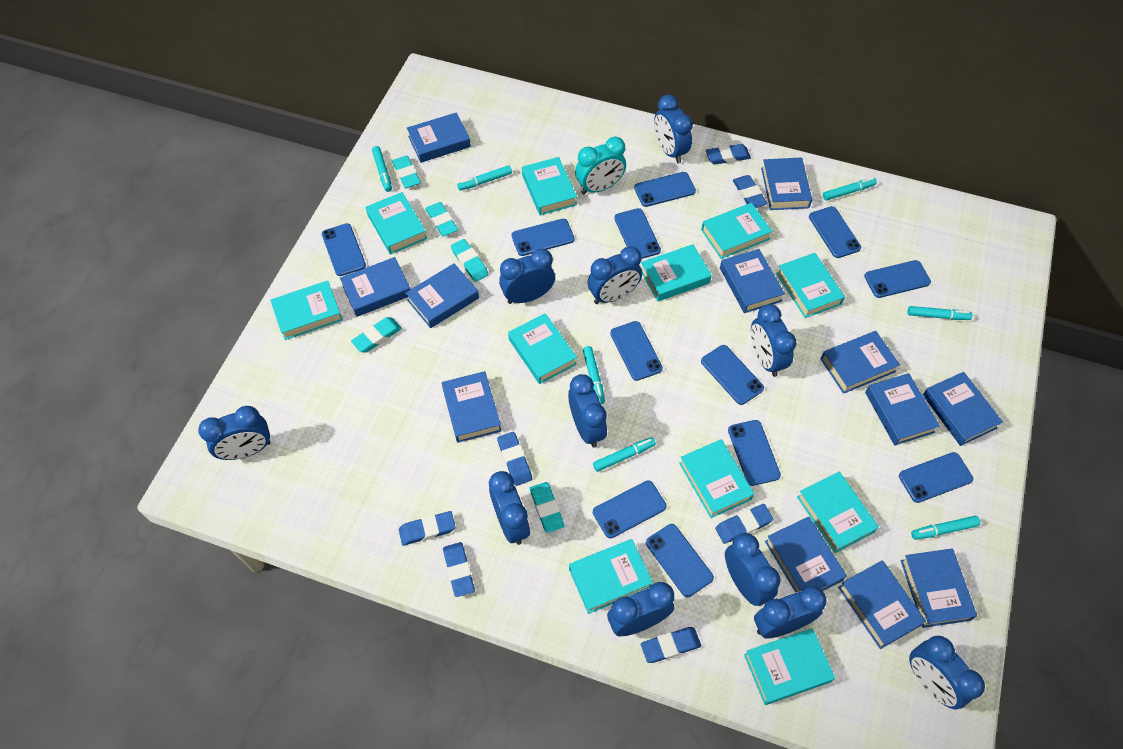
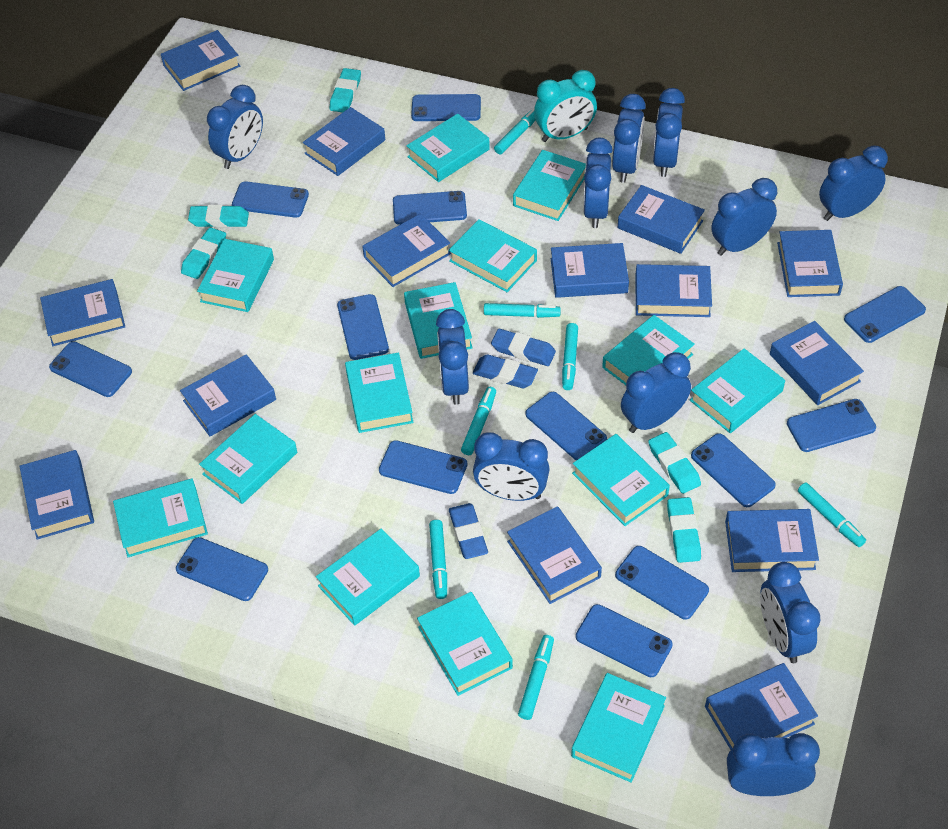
blue book: [340,257,410,317] [405,263,479,328] [407,112,471,163] [442,371,502,443] [720,249,785,313] [761,158,812,210] [765,517,847,593] [821,331,900,394] [838,560,926,649] [865,373,940,445] [901,548,977,628] [923,372,1003,446] = 12 -> [20,450,94,540] [40,279,125,346] [161,30,240,91] [180,354,276,436] [303,107,385,176] [362,213,451,287] [507,506,602,604] [551,243,629,298] [617,185,705,254] [635,264,712,317] [705,663,818,750] [725,509,819,572] [770,321,864,405] [777,230,843,297] = 14
blue eraser: [399,511,456,546] [443,542,475,597] [497,432,532,486] [641,627,701,663] [706,144,751,165] [715,504,773,544] [733,175,767,208] = 7 -> [449,503,488,559] [473,354,538,388] [491,329,556,366] = 3
blue phone: [321,223,366,276] [511,218,575,256] [593,480,667,538] [610,321,663,381] [614,208,661,259] [634,172,696,207] [646,524,714,597] [701,345,764,405] [728,420,781,486] [809,206,861,258] [864,260,931,298] [899,452,973,503] = 12 -> [49,341,132,397] [176,537,268,601] [232,181,309,218] [337,294,389,360] [379,440,468,494] [393,191,467,225] [411,94,481,121] [525,392,607,460] [576,604,673,677] [615,546,709,620] [691,433,776,507] [787,399,876,452] [844,286,926,343] = 13
turquoise book: [270,281,343,340] [366,192,427,254] [508,313,577,384] [522,157,577,215] [569,539,653,614] [641,244,712,301] [679,439,754,518] [701,203,773,259] [744,628,835,705] [776,253,845,318] [797,472,879,553] = 11 -> [113,478,208,557] [197,239,274,312] [199,414,297,504] [316,528,420,626] [345,352,413,433] [404,282,473,359] [406,114,490,182] [417,592,513,696] [449,219,537,292] [513,150,586,221] [571,673,666,783] [572,434,670,526] [602,315,695,385] [690,348,785,433] = 14

